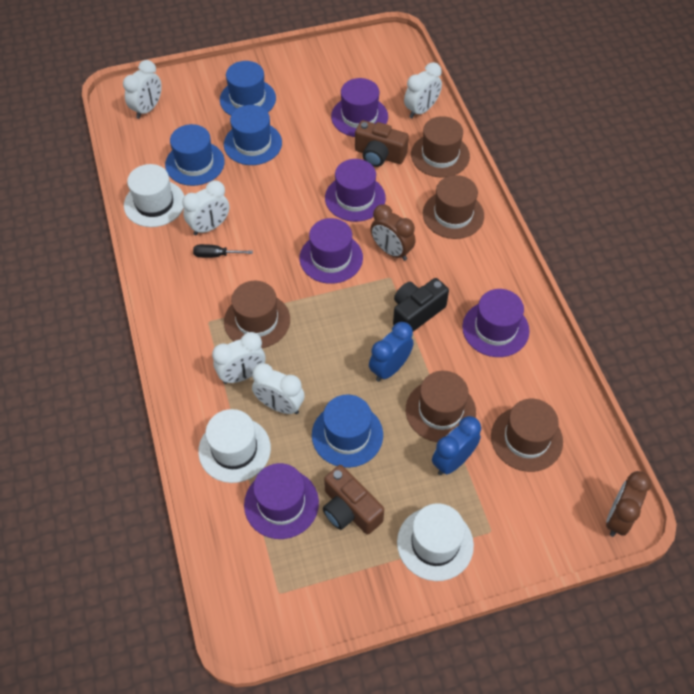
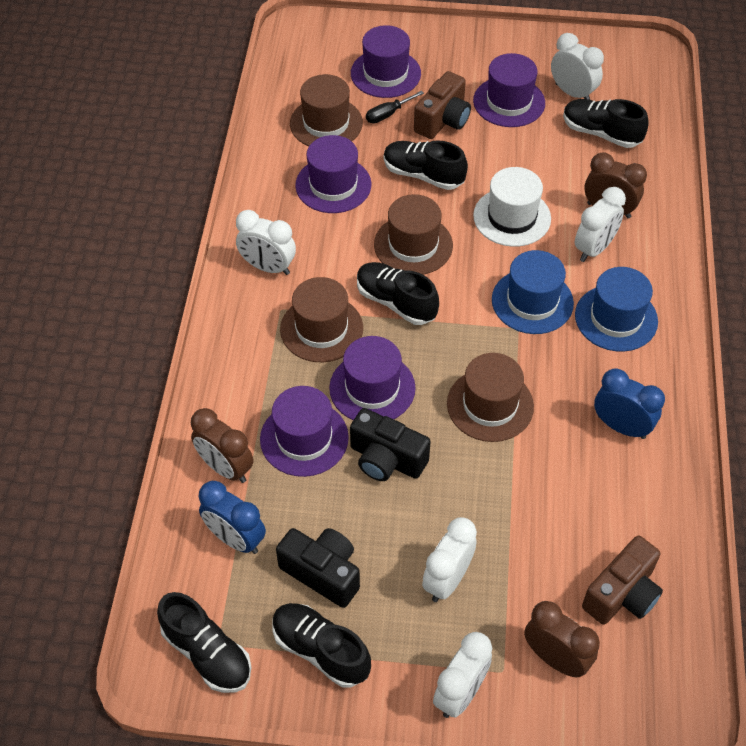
black camera: [393,278,449,332] = 1 -> [276,528,360,608] [350,408,431,481] = 2
black shoe: none = 0 -> [157,592,251,693] [272,603,371,688] [357,262,439,325] [384,140,468,190] [563,99,649,148] = 5
blue hat: [165,124,225,186] [220,61,276,116] [224,105,282,165] [312,395,383,468] = 4 -> [492,250,574,334] [575,267,658,352] = 2
brown clock: [370,204,416,261] [606,471,652,537] = 2 -> [191,408,254,483] [524,601,600,677] [584,152,647,218] = 3
brown hat: [224,281,290,348] [406,371,476,442] [411,116,470,177] [423,175,484,239] [491,399,563,472] = 5 -> [280,277,363,362] [290,74,363,146] [374,194,453,275] [447,353,534,442] = 4
white hat: [124,164,184,227] [198,409,271,483] [397,503,474,581] = 3 -> [473,167,551,247] = 1

